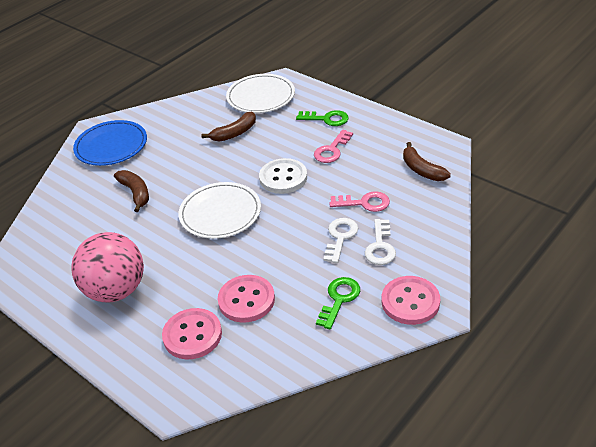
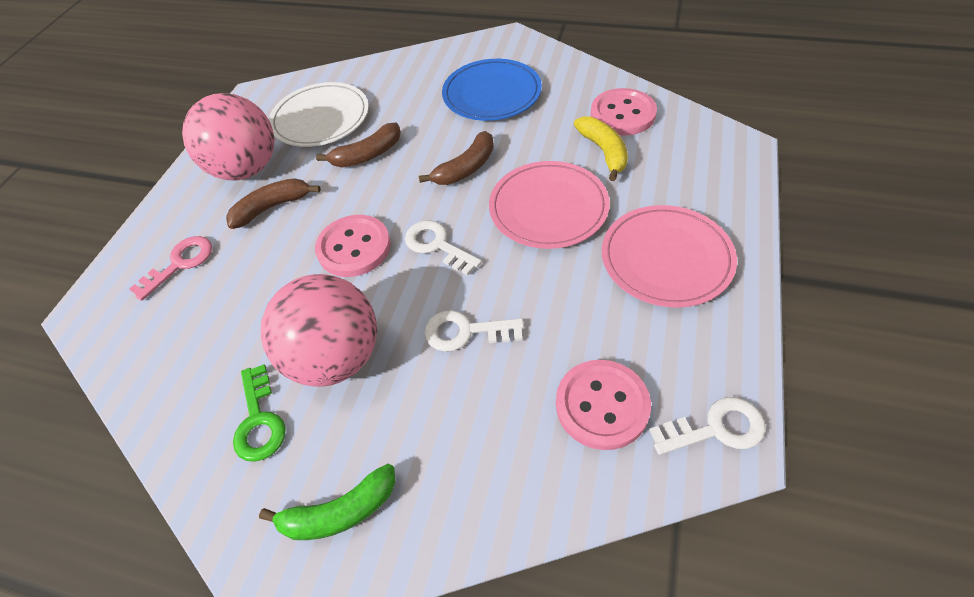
green banana: none = 0 -> [259,464,395,540] = 1
green key: [296,110,349,126] [316,277,360,329] = 2 -> [233,364,286,462] = 1
pink ball: [71,232,144,303] = 1 -> [182,93,274,180] [261,274,377,387] = 2
pink key: [314,130,353,163] [329,191,390,212] = 2 -> [129,236,212,301] = 1
pink plate: none = 0 -> [489,161,610,249] [602,205,737,308] = 2
white button: [259,158,307,194] = 1 -> none = 0
white key: [323,218,358,263] [365,219,396,265] = 2 -> [405,220,482,276] [424,310,524,352] [649,397,766,455] = 3
white plate: [178,182,261,239] [226,74,295,113] = 2 -> [269,82,369,147] = 1
yellow banana: none = 0 -> [574,116,628,181] = 1

